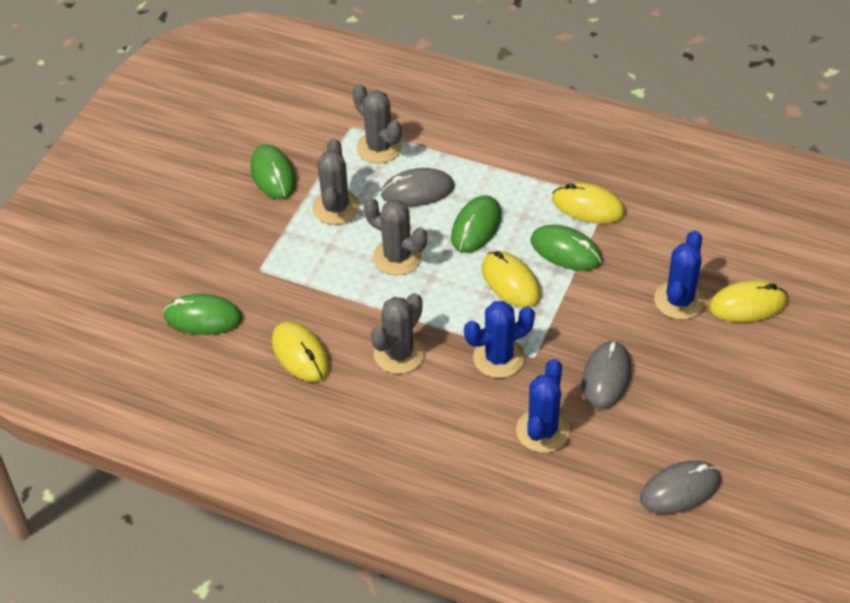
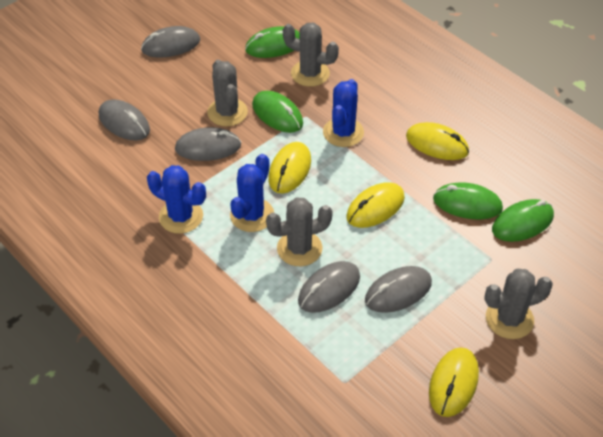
grey mouse: [381,168,455,207] [582,340,631,409] [640,460,721,514] = 3 -> [99,100,150,140] [141,26,200,58] [175,127,241,161] [298,261,360,313] [365,266,432,313] = 5

